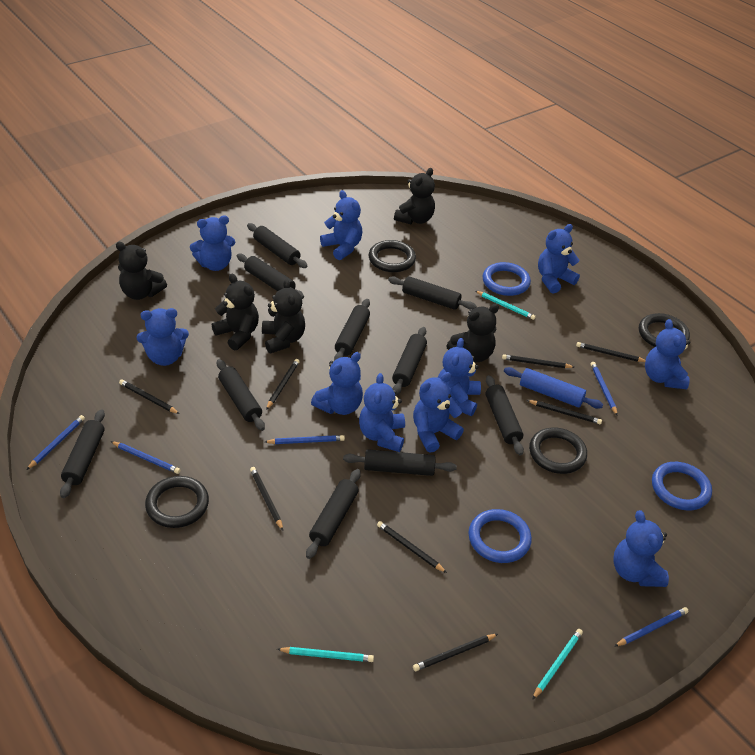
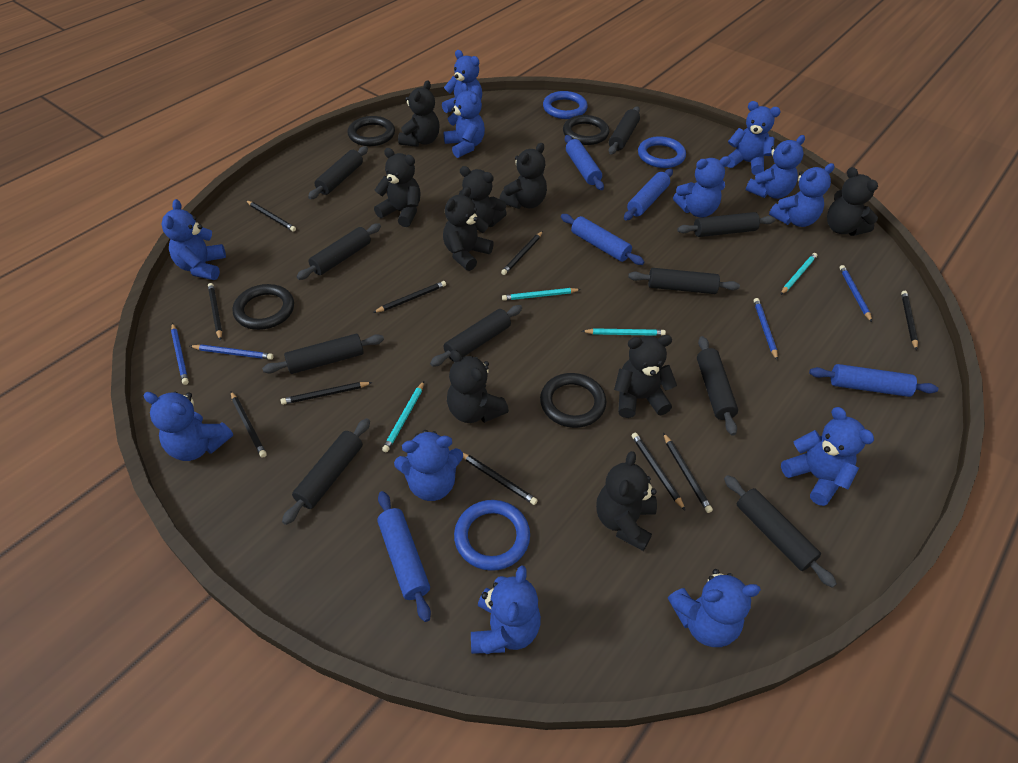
black pencil: [119,379,180,414] [250,467,283,530] [266,359,300,410] [377,521,447,573] [413,634,498,671] [502,354,574,368] [527,400,602,424] [576,342,646,362] = 8 -> [208,283,222,341] [231,391,267,458] [246,200,296,232] [281,382,373,405] [373,281,446,313] [463,453,538,505] [501,231,543,275] [631,432,685,510] [663,433,713,513] [901,291,918,350] = 10
black teddy bear: [116,242,167,300] [212,274,259,350] [262,279,305,353] [394,168,435,225] [446,304,499,362] = 5 -> [374,148,421,227] [398,80,440,147] [443,187,494,271] [447,350,509,423] [459,166,507,227] [500,143,547,209] [596,451,657,551] [614,335,677,418] [827,167,878,236] = 9
blue pencil: [27,415,85,470] [111,441,180,474] [265,435,345,444] [591,362,618,416] [614,607,688,647] = 5 -> [171,323,189,385] [190,344,273,360] [754,298,778,360] [839,265,872,322] = 4
blue rolling pin: [504,367,603,409] = 1 -> [377,491,431,622] [561,214,644,265] [565,135,604,190] [624,169,673,221] [809,364,938,397] = 5
blue teddy bear: [136,308,189,366] [190,216,235,271] [311,352,363,415] [320,190,362,260] [359,373,405,452] [413,372,464,453] [438,338,481,416] [538,224,580,293] [613,510,669,587] [645,319,690,389] = 10 -> [143,392,233,461] [161,199,226,280] [394,430,463,501] [442,50,482,113] [444,83,485,158] [471,565,541,654] [668,569,761,647] [673,156,731,217] [727,101,781,175] [746,135,805,199] [769,163,834,227] [781,407,874,506] = 12
turquoise pencil: [277,647,374,662] [475,291,536,320] [532,629,583,700] = 3 -> [382,381,424,452] [502,288,581,301] [582,328,666,336] [781,253,817,295] = 4

